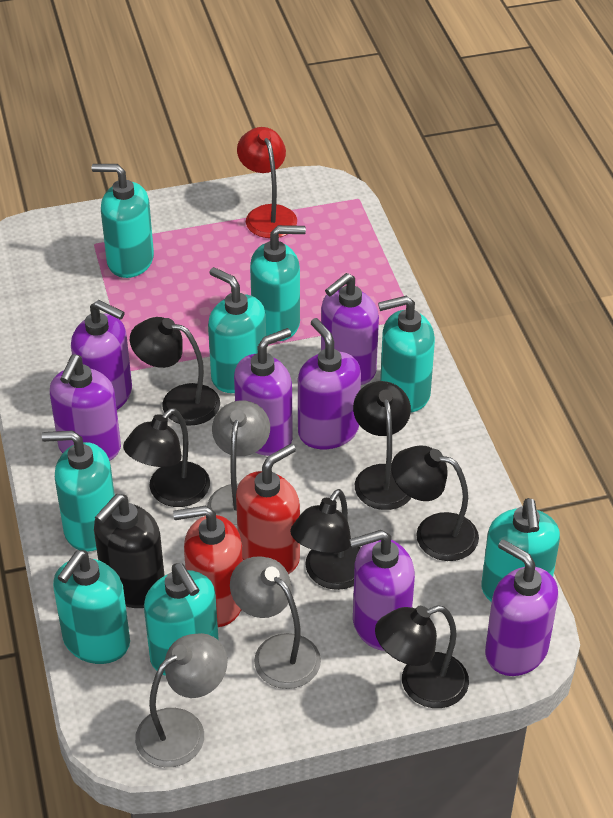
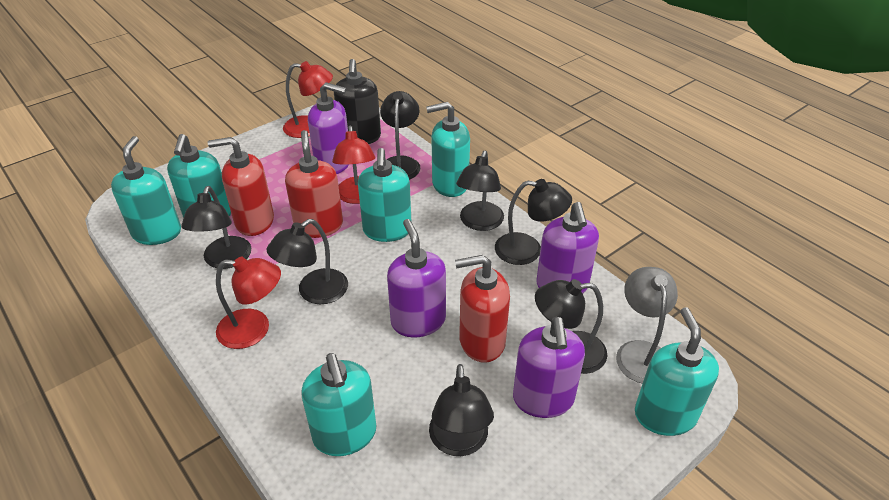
black lamp: [123,408,210,507] [130,317,220,426] [290,489,360,590] [353,381,412,510] [375,605,469,708] [391,446,479,561] = 6 -> [182,186,251,269] [267,219,348,304] [380,91,420,180] [429,364,494,456] [456,150,504,231] [495,179,572,265] [535,279,607,374] = 7
grey lamp: [135,633,228,767] [207,400,270,530] [230,556,321,689] = 3 -> [616,267,678,384] = 1
purple soap dispenser: [50,354,121,461] [71,300,132,410] [234,328,293,456] [298,318,361,449] [321,273,379,385] [349,530,415,651] [485,539,558,676] = 7 -> [308,82,349,174] [387,219,446,337] [513,317,585,418] [536,202,599,294] = 4
red lamp: [237,127,297,238] = 1 -> [216,257,281,349] [283,61,333,138] [332,126,375,204] = 3
red soap dispenser: [173,506,243,627] [236,444,300,574] = 2 -> [208,137,274,236] [285,130,343,238] [455,255,510,363] = 3
turquoise soap dispenser: [42,430,115,551] [53,550,130,664] [92,164,154,278] [144,563,219,676] [208,267,266,393] [250,225,306,341] [378,296,435,412] [481,498,560,602] = 8 -> [111,136,181,245] [167,134,231,218] [301,353,376,456] [358,148,412,242] [426,102,470,197] [635,307,719,436] = 6

